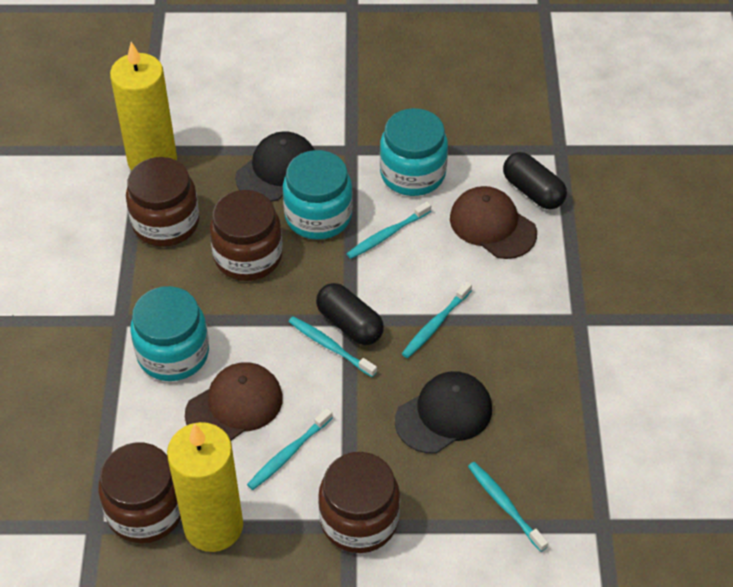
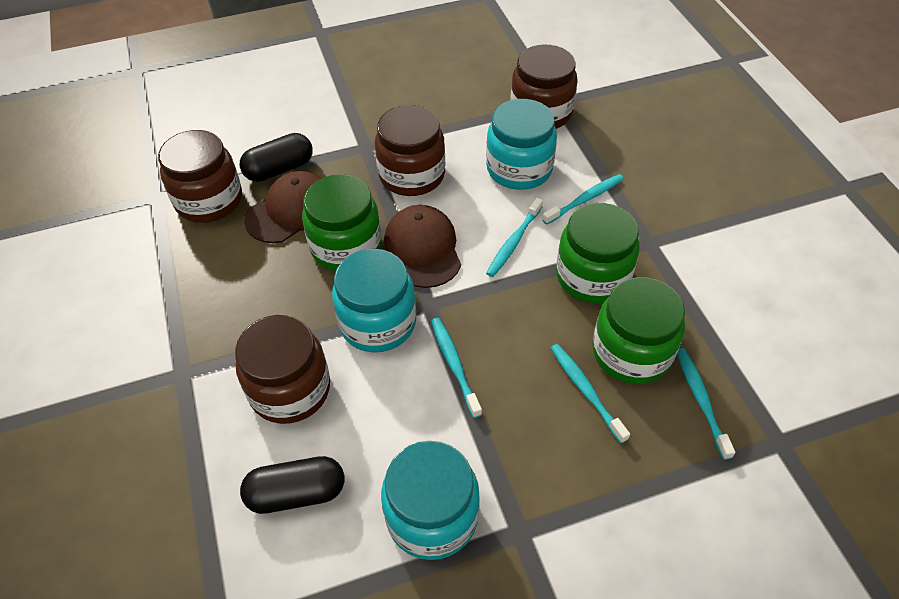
black cap: [235,131,315,202] [395,371,492,454] = 2 -> none = 0
green jar: none = 0 -> [302,174,382,271] [556,203,640,303] [592,277,685,384] = 3
yellow candle: [110,42,177,171] [167,422,243,552] = 2 -> none = 0

